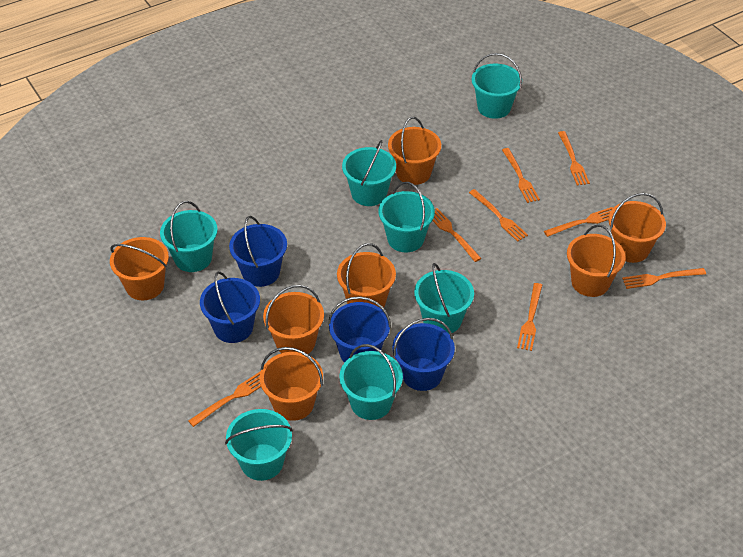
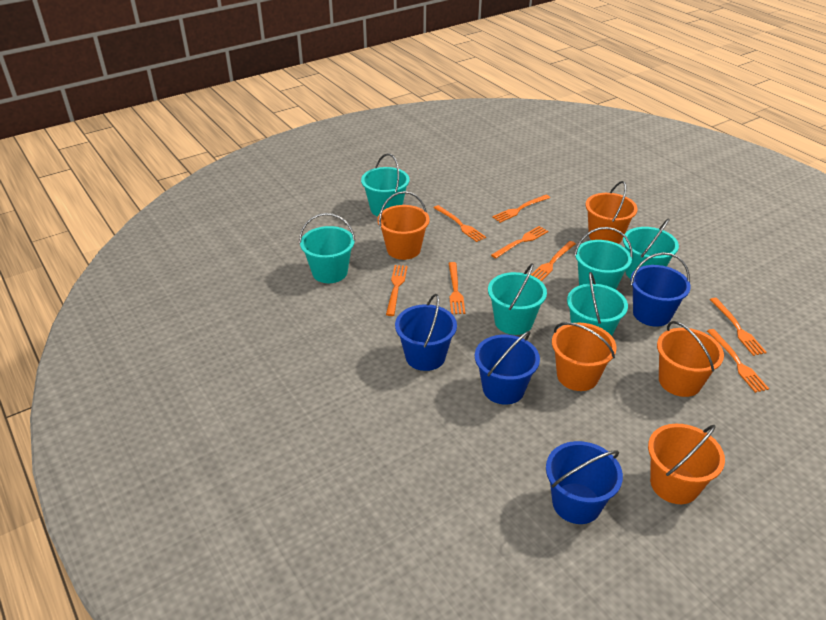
orange bucket: [110,237,169,300] [260,347,323,421] [263,285,324,354] [337,243,396,308] [388,117,441,185] [567,225,626,297] [608,193,666,263] = 7 -> [378,191,430,260] [552,322,617,391] [585,181,637,244] [648,424,725,504] [657,321,724,397] = 5
turquoise bucket: [160,201,218,272] [225,409,293,481] [339,344,403,420] [342,140,396,206] [379,182,435,252] [414,263,474,334] [472,53,522,119] = 7 -> [299,213,355,283] [361,154,410,216] [488,263,547,335] [567,272,628,336] [574,227,633,290] [623,218,679,279] = 6

